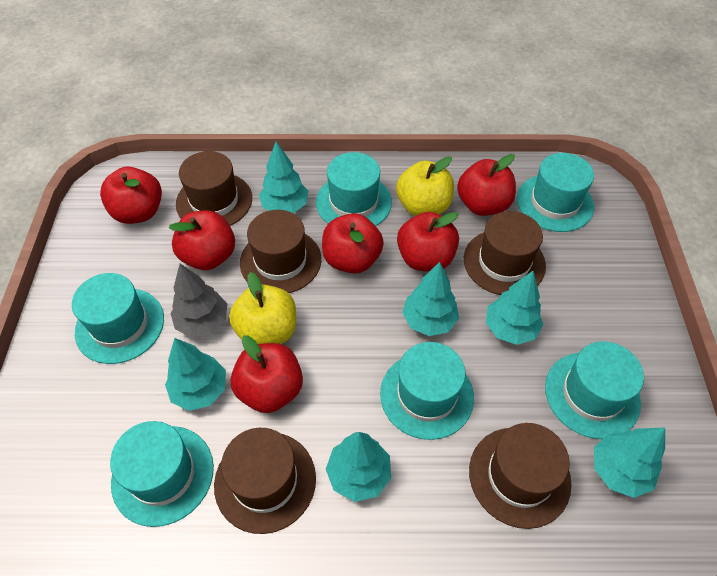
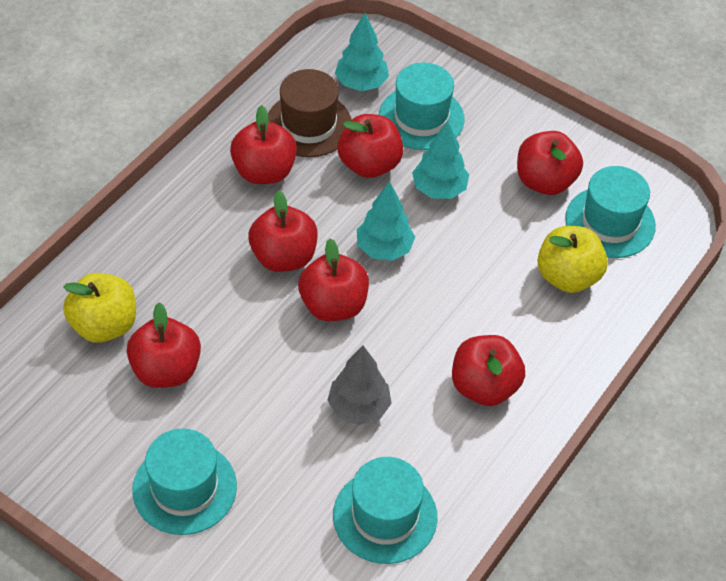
brown hat: [176,151,252,226] [214,428,316,534] [240,210,321,293] [464,211,546,295] [469,423,572,529] = 5 -> [268,69,352,157] = 1
red apple: [100,167,162,224] [169,210,235,270] [230,335,303,413] [322,213,384,274] [397,212,459,271] [457,154,516,216] = 6 -> [127,302,201,388] [230,105,297,184] [248,190,318,272] [298,238,369,321] [338,114,403,178] [452,335,525,406] [517,131,583,195] = 7
turquoise hat: [72,273,164,364] [110,421,214,527] [316,152,392,226] [380,342,474,440] [517,153,594,232] [545,341,644,439] = 6 -> [133,428,237,535] [333,457,437,564] [379,63,465,150] [565,166,656,258] = 4
turquoise tree: [165,338,226,411] [259,142,308,213] [326,432,391,502] [402,262,459,336] [486,271,543,345] [594,427,665,498] = 6 -> [335,13,389,91] [357,181,415,261] [412,121,469,199] = 3

